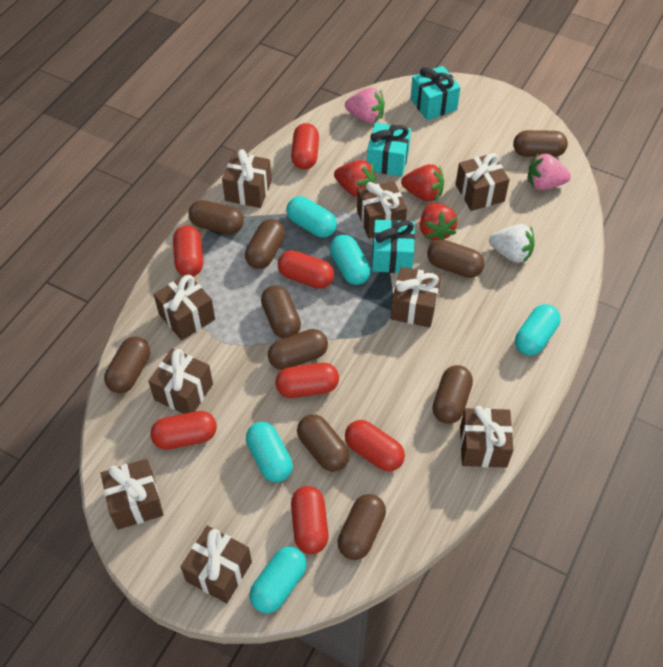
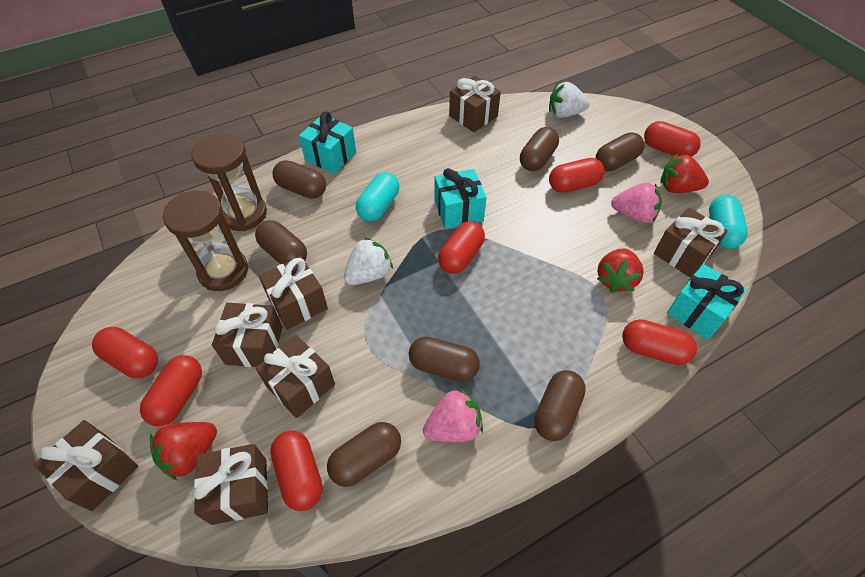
brown capsule: [104,336,150,393] [188,200,244,234] [245,219,285,269] [261,285,301,339] [268,329,328,370] [297,414,350,472] [337,494,386,560] [427,240,484,278] [432,365,473,424] [513,130,568,157] = 10 -> [255,220,307,265] [272,160,326,199] [327,422,401,487] [409,337,480,382] [520,127,559,171] [534,370,586,441] [596,132,644,171] = 7
brown gift: [101,459,164,530] [148,348,213,414] [154,273,215,340] [181,526,252,603] [222,149,272,208] [357,181,407,239] [390,267,441,328] [456,153,510,211] [460,406,513,468] = 9 -> [33,420,138,511] [193,444,268,525] [212,303,283,367] [255,335,335,418] [259,256,328,330] [449,76,501,132] [654,208,728,277] = 7
brown hourglass: none = 0 -> [163,190,248,291] [191,133,267,231] = 2
turquoise capsule: [246,422,293,482] [249,546,307,613] [286,196,337,238] [330,235,371,285] [515,304,560,356] = 5 -> [356,172,399,221] [709,195,748,249] = 2
white strawberry: [489,224,535,263] = 1 -> [344,237,393,285] [549,82,590,118] = 2

